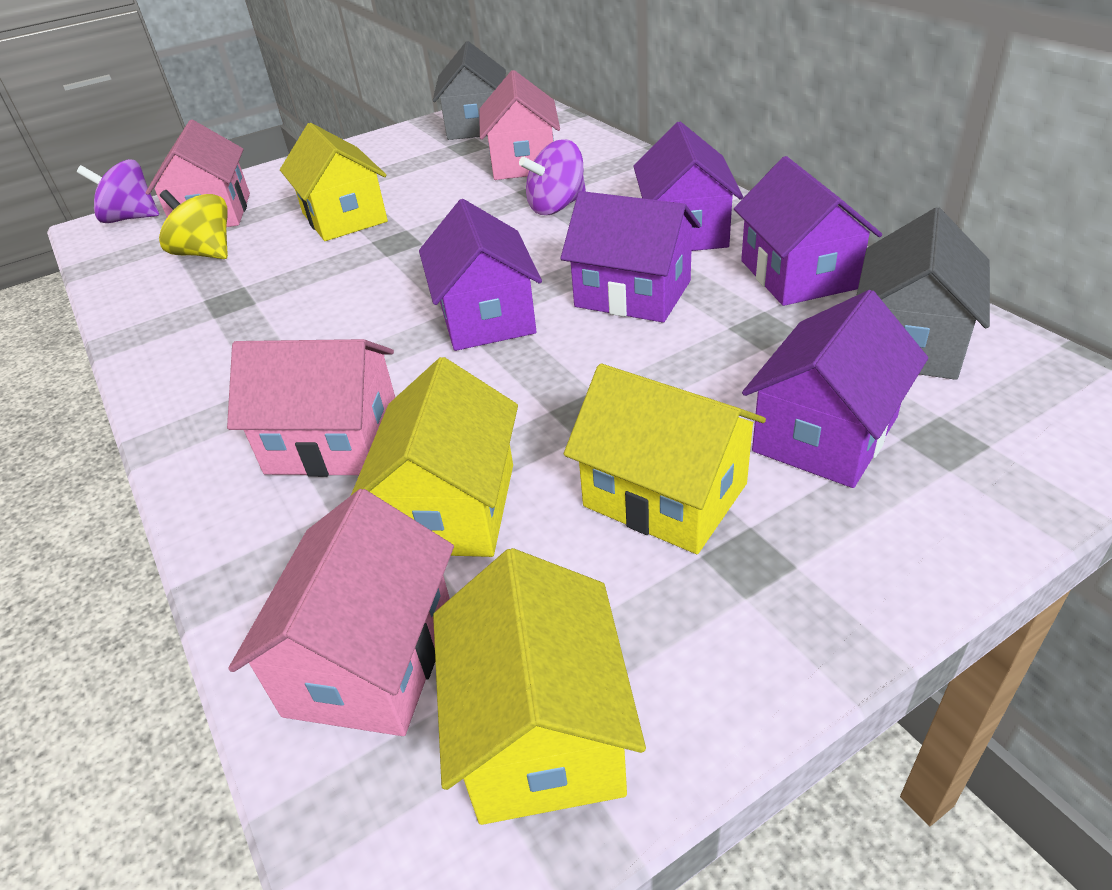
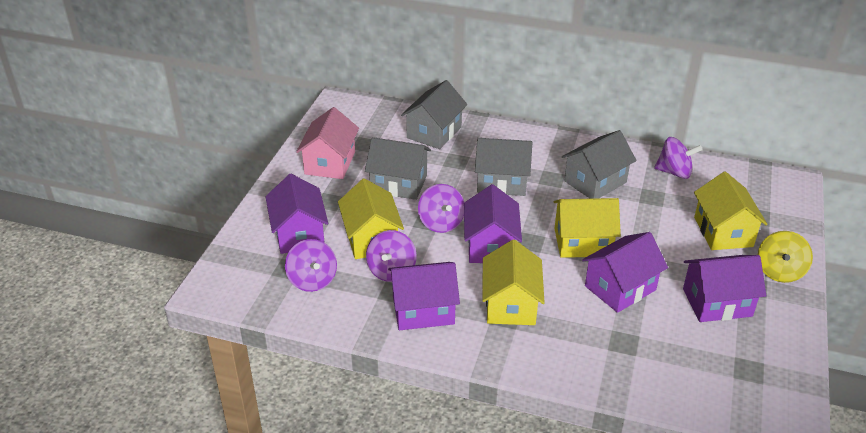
grey house: [433,41,506,140] [856,207,990,380] = 2 -> [365,137,431,200] [401,80,468,149] [475,138,532,196] [562,130,637,199] = 4
pink house: [146,120,250,227] [227,339,395,477] [228,489,454,736] [479,70,560,180] = 4 -> [296,107,359,179] = 1
purple spinning top: [77,159,159,223] [519,139,586,215] = 2 -> [285,239,337,292] [366,230,417,282] [418,184,464,233] [654,137,703,179] = 4

